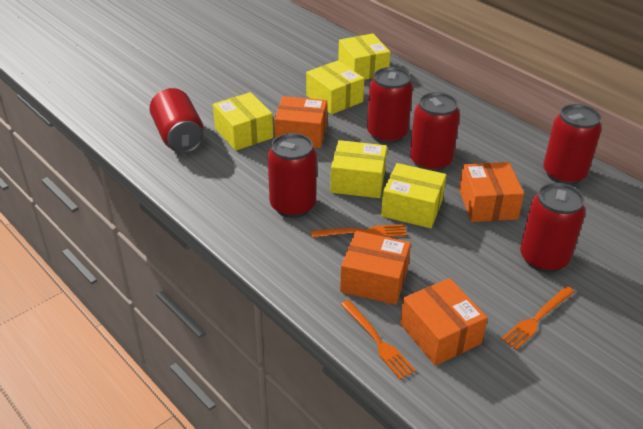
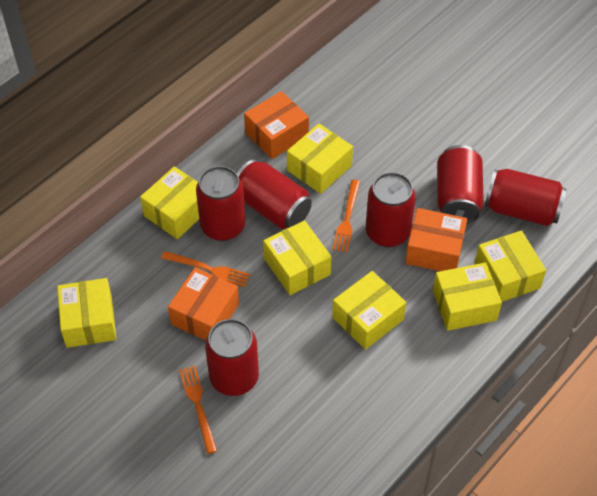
orange box: [274,96,327,148] [340,231,411,305] [400,278,488,366] [459,162,524,222] = 4 -> [168,267,239,340] [244,91,309,159] [405,208,467,271] = 3
yellow box: [213,92,273,151] [306,60,364,114] [330,140,387,198] [338,33,391,80] [381,163,446,228] = 5 -> [57,278,116,348] [140,167,199,239] [263,220,332,295] [287,124,353,194] [332,271,406,350] [433,263,502,331] [475,231,546,302] = 7

